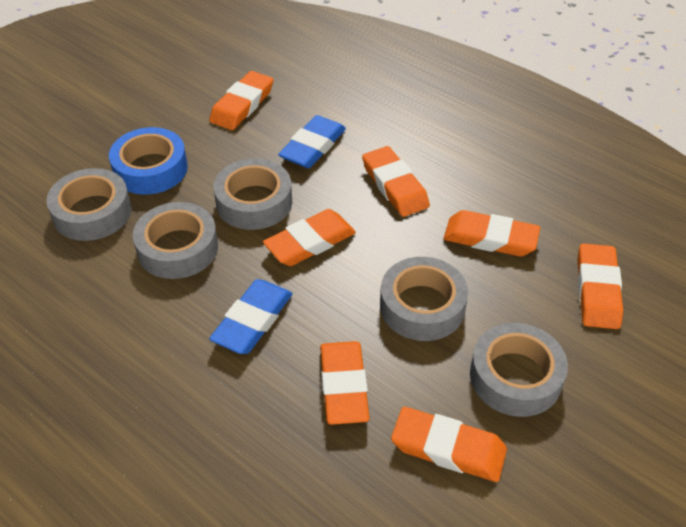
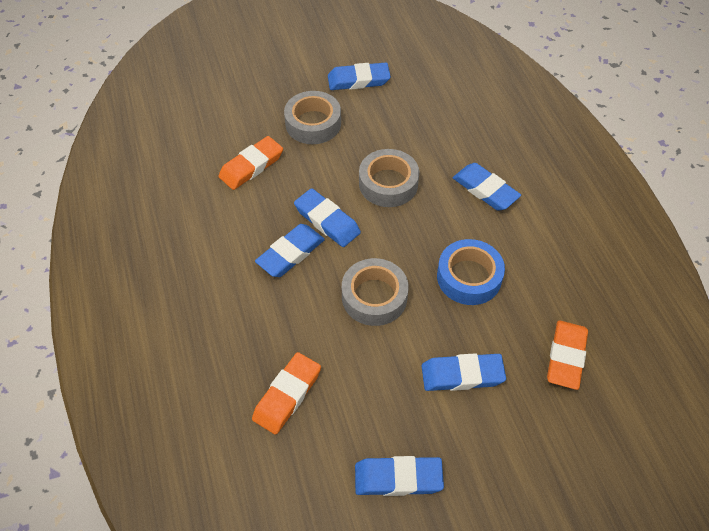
blue eraser: [209,279,293,354] [278,115,346,168] = 2 -> [255,224,325,277] [294,188,361,247] [328,63,391,90] [355,456,444,496] [422,353,506,391] [453,163,521,211] = 6
grey tape: [46,168,132,241] [133,202,218,279] [213,158,292,230] [380,257,468,341] [470,323,568,417] = 5 -> [284,91,341,144] [342,258,409,326] [359,149,419,207] = 3
orange eraser: [209,71,274,130] [263,209,356,266] [320,341,370,425] [362,146,430,217] [391,407,507,482] [444,210,540,256] [577,243,623,329] = 7 -> [219,136,283,190] [252,352,321,435] [547,320,588,390] = 3

